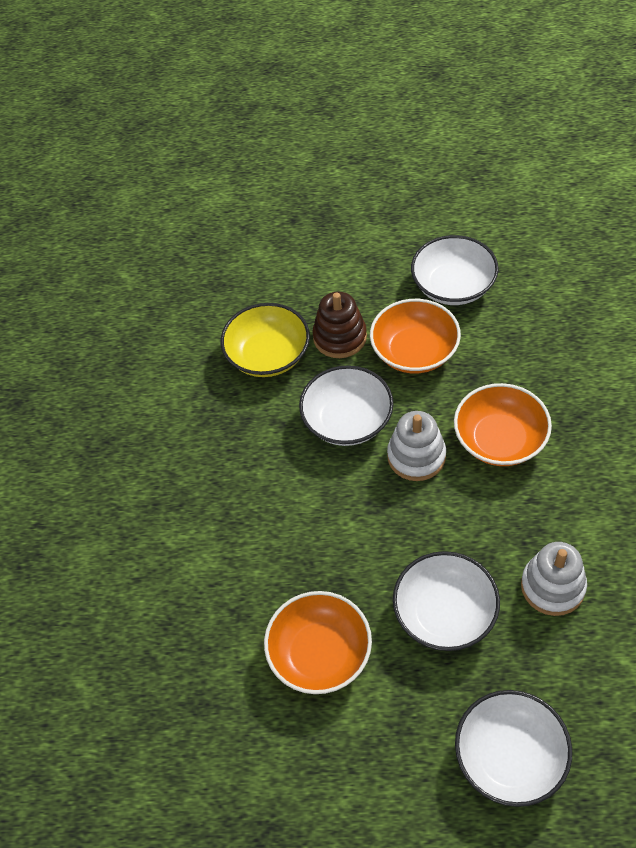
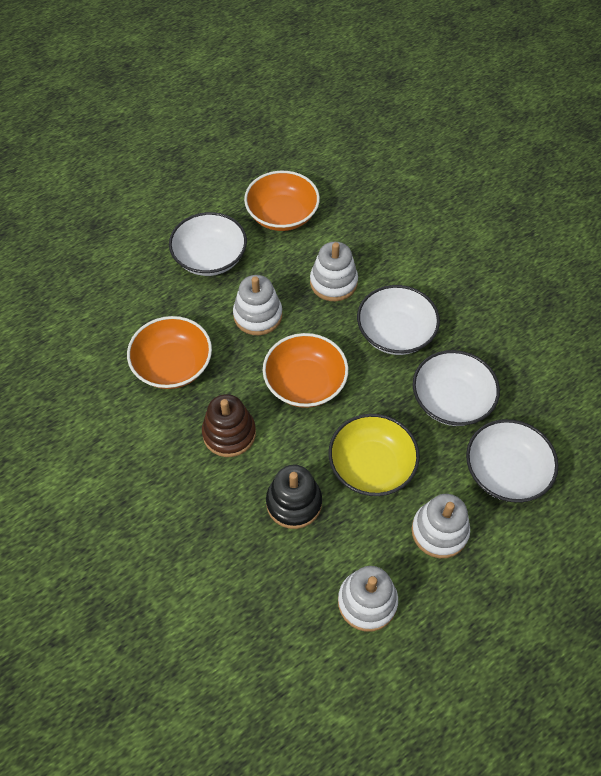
black stacking toy: none = 0 -> [266,465,322,529] = 1
white stacking toy: [387,411,446,481] [521,542,587,616] = 2 -> [233,275,282,335] [310,242,358,301] [338,566,398,632] [412,494,470,558] = 4

